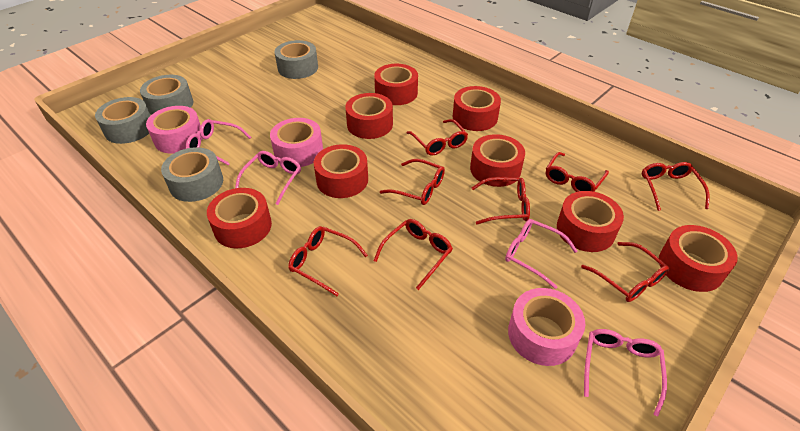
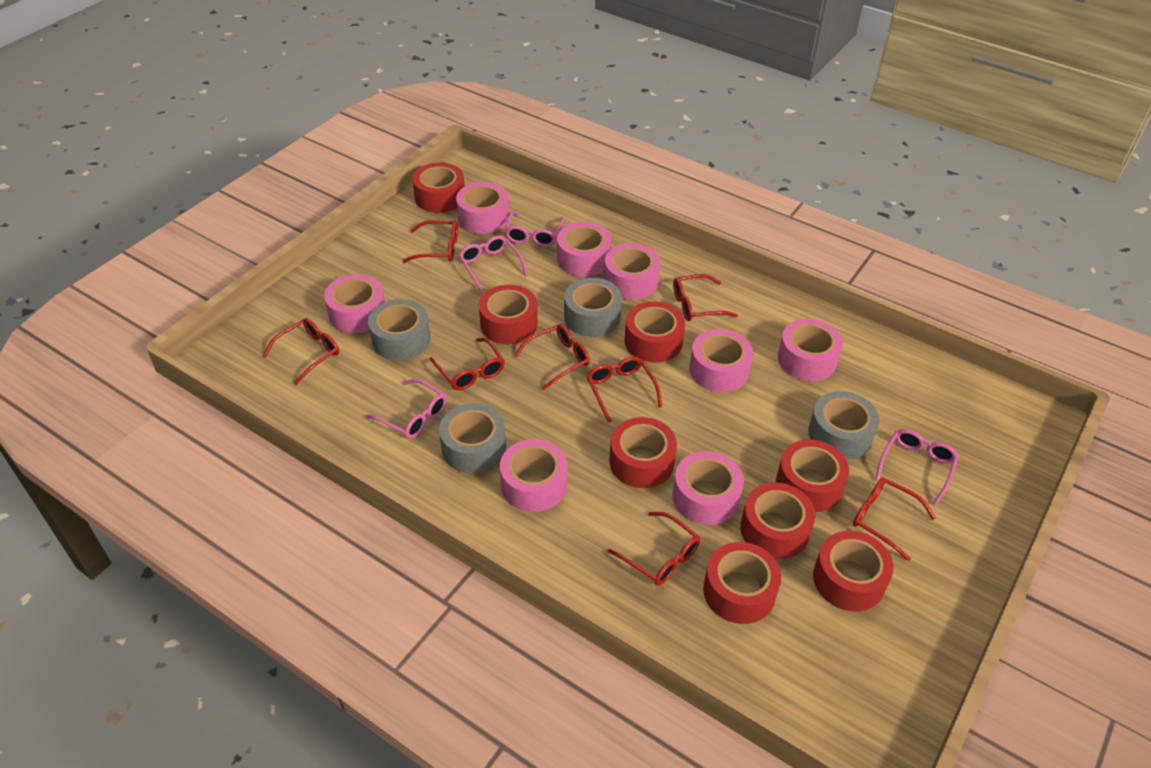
pink tape: [146,106,203,154] [270,118,323,167] [508,288,585,366] = 3 -> [324,274,385,333] [456,182,509,234] [500,439,567,512] [557,222,611,277] [604,243,661,300] [672,451,744,525] [689,329,753,392] [778,319,843,381] = 8

